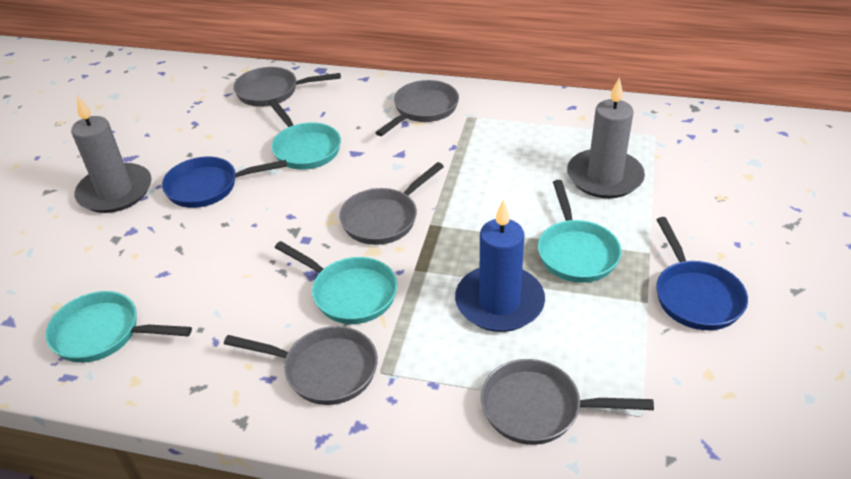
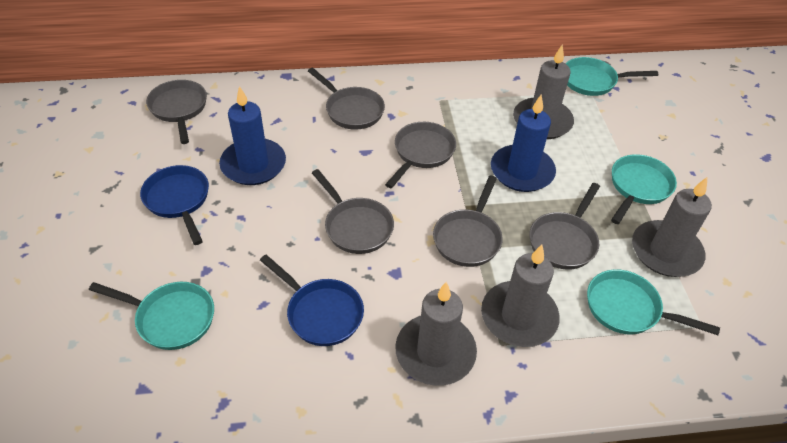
blue candle: [455,199,545,332] = 1 -> [219,86,286,185] [491,95,556,192] = 2
grey candle: [71,95,152,213] [567,77,645,198] = 2 -> [395,282,477,386] [481,245,560,347] [513,45,574,139] [632,177,712,277] = 4
grey pan: [224,326,378,405] [233,67,341,107] [339,162,444,245] [375,80,459,136] [481,359,654,445] = 5 -> [146,80,207,144] [308,68,385,130] [312,169,394,254] [385,122,456,188] [433,176,503,267] [530,183,600,270] = 6

